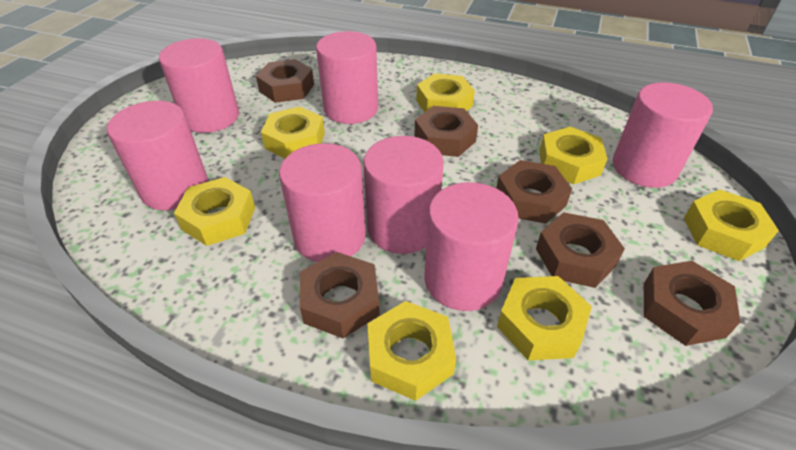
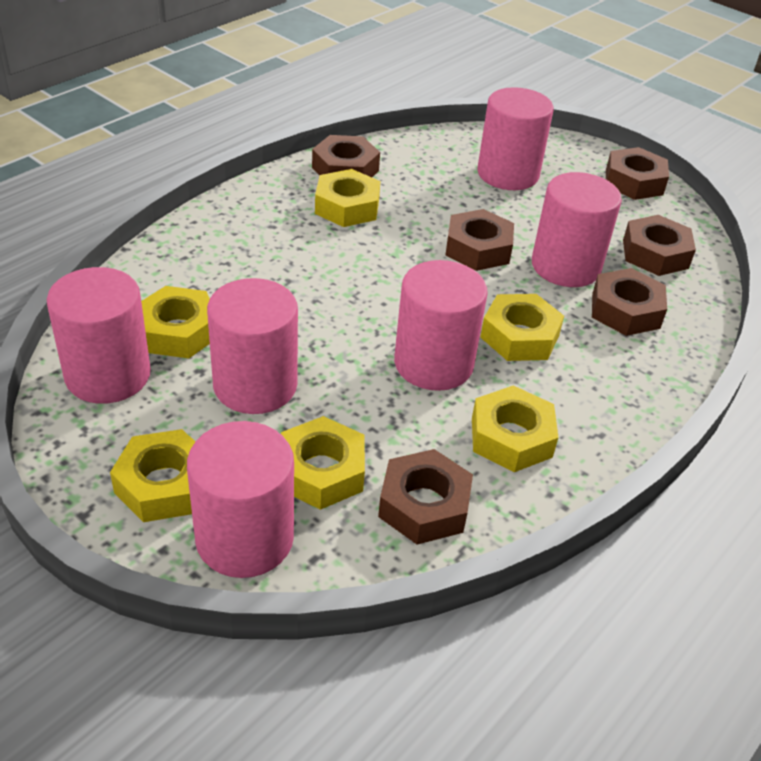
pink cylinder: [107,101,208,210] [159,38,239,133] [279,143,366,262] [316,31,378,124] [363,136,444,254] [424,182,519,311] [613,82,713,188] = 7 -> [47,267,151,404] [187,421,294,578] [207,278,298,414] [394,260,488,391] [477,87,554,190] [532,172,622,287] = 6
yellow nut: [174,177,255,246] [261,106,325,159] [367,301,456,401] [416,73,475,112] [497,276,592,360] [539,127,608,184] [684,189,779,261] = 7 -> [110,429,196,522] [141,286,210,358] [281,416,365,510] [315,169,381,227] [472,385,559,472] [480,294,564,361] = 6

